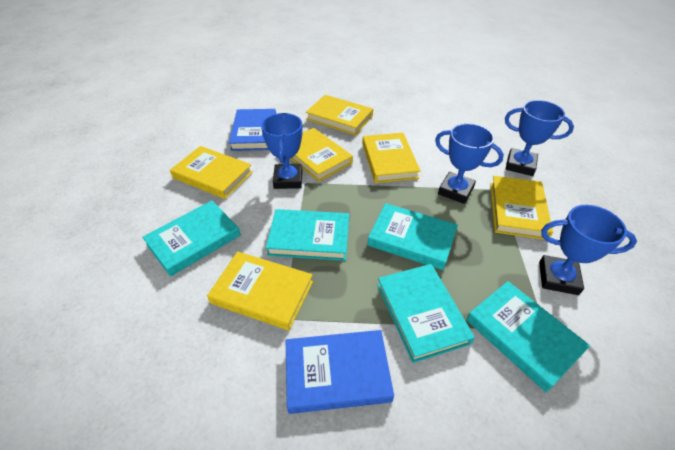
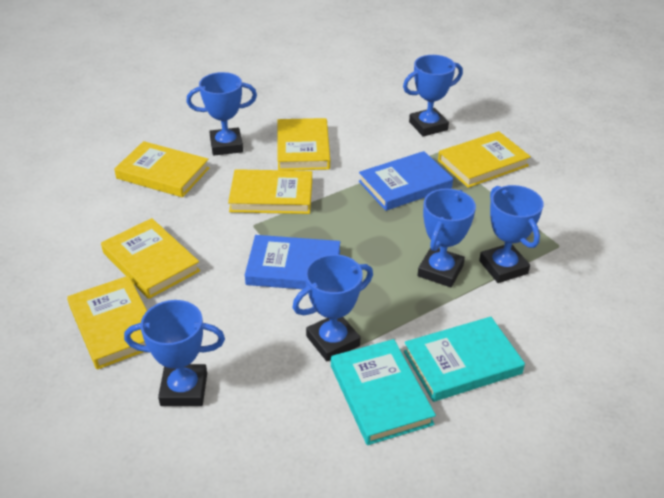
blue trophy: [261,113,303,189] [435,123,504,204] [505,100,574,176] [539,205,637,295] = 4 -> [124,300,225,406] [186,72,257,156] [292,254,373,361] [403,55,463,137] [418,189,476,287] [479,185,544,283] = 6
turquoise book: [142,200,241,277] [266,209,349,261] [367,203,458,270] [377,264,475,363] [466,281,590,392] = 5 -> [331,339,436,445] [404,317,525,402] = 2

